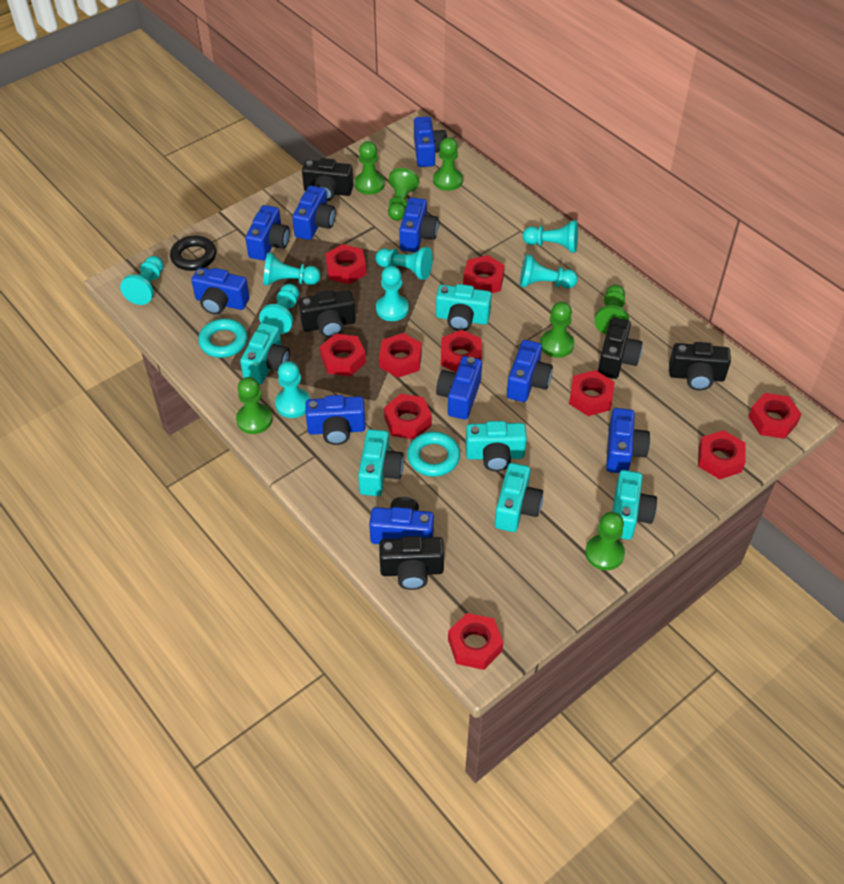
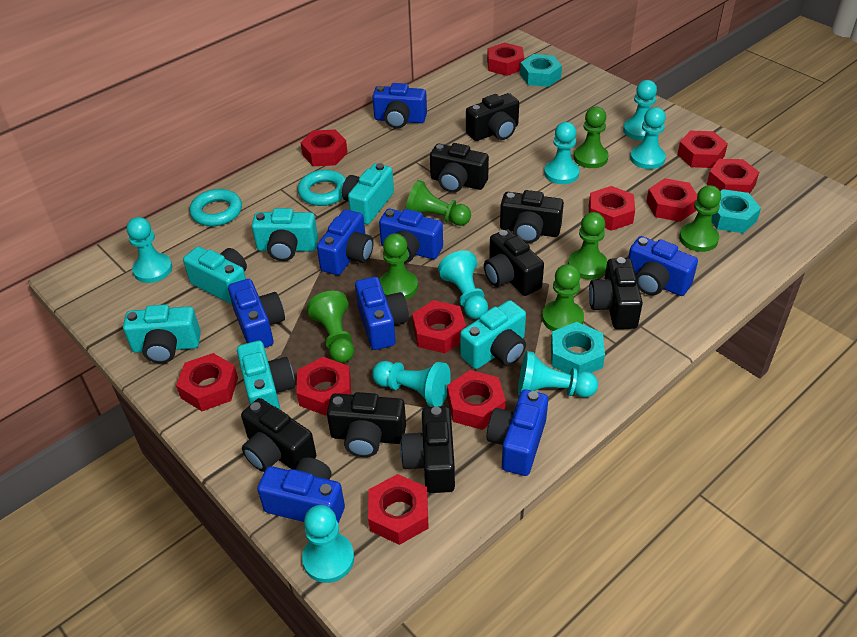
black camera: [299,290,356,338] [302,158,354,201] [379,536,444,590] [598,317,643,379] [669,342,731,390] = 5 -> [241,398,316,472] [327,392,406,457] [400,406,455,493] [430,143,489,193] [466,93,519,141] [484,229,544,296] [500,190,564,243] [589,257,643,329] = 8
black ring: [170,236,216,271] = 1 -> none = 0
blue camera: [191,267,250,315] [245,205,290,260] [292,186,336,240] [305,395,366,445] [369,497,434,544] [399,197,438,252] [414,117,447,167] [436,356,482,419] [507,340,553,402] [606,408,650,473] = 10 -> [228,279,285,348] [257,457,345,523] [317,209,373,275] [355,277,409,350] [372,83,427,129] [379,209,443,263] [487,389,548,476] [628,236,698,296] = 8
red nut: [320,333,366,376] [325,244,366,285] [379,333,422,378] [384,394,432,439] [441,330,482,372] [448,613,503,670] [463,255,505,293] [569,370,615,416] [698,430,745,479] [748,393,802,439] = 10 -> [176,353,238,411] [296,357,351,416] [300,129,348,166] [368,474,429,545] [412,300,466,353] [447,370,506,430] [487,43,524,76] [589,186,635,231] [646,178,697,222] [677,130,728,168] [707,159,759,194] = 11
turquoise nut: none = 0 -> [520,54,562,87] [551,322,605,374] [712,189,761,233] = 3

